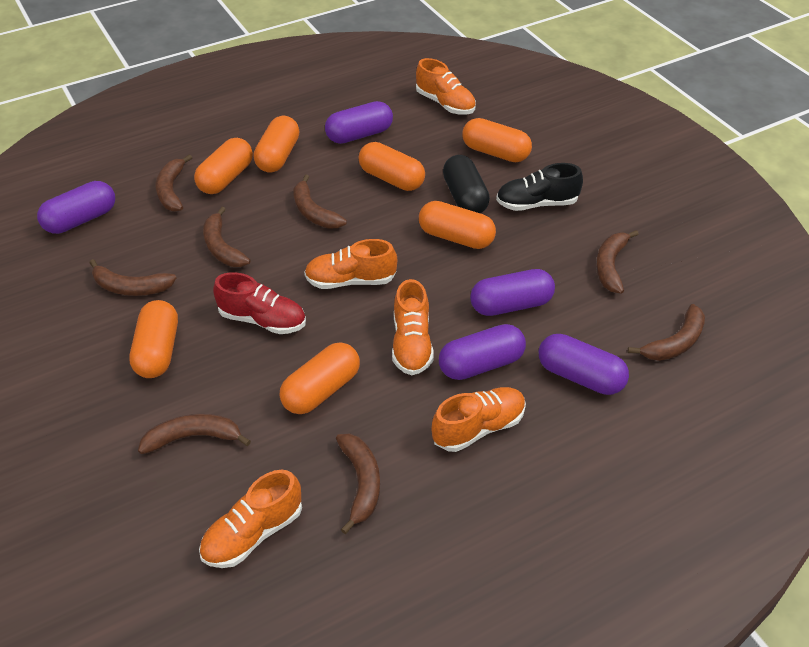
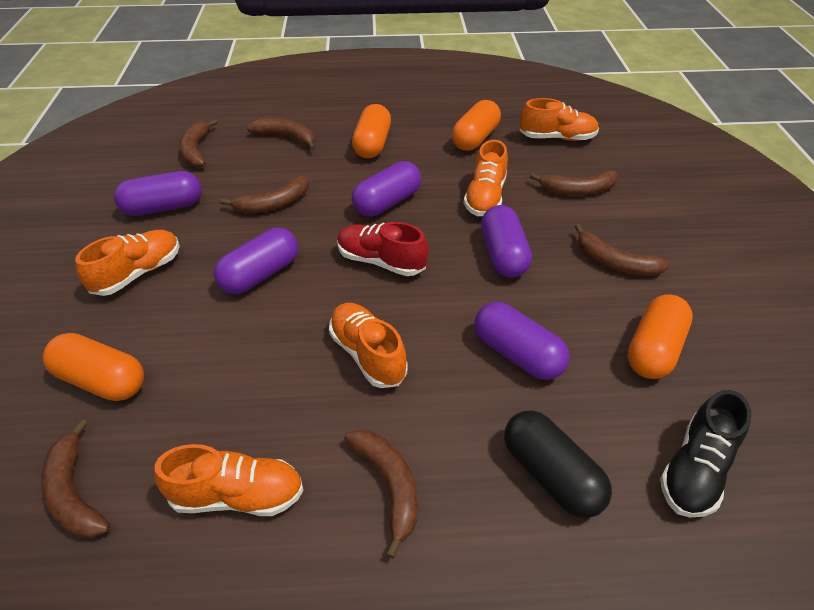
brown banana: [89,259,176,296] [138,414,251,454] [155,154,192,212] [203,207,250,267] [293,174,347,229] [336,433,380,534] [596,230,639,294] [628,304,705,361] = 8 -> [41,419,110,538] [180,119,217,168] [220,176,309,213] [247,118,315,150] [344,429,418,559] [530,170,618,196] [575,224,670,276] = 7
orange capsule: [129,300,178,378] [194,138,253,194] [254,116,299,173] [280,342,360,414] [359,142,425,191] [419,201,496,249] [462,118,532,162] = 7 -> [43,333,144,401] [352,104,391,158] [452,100,501,151] [627,294,693,379] = 4

